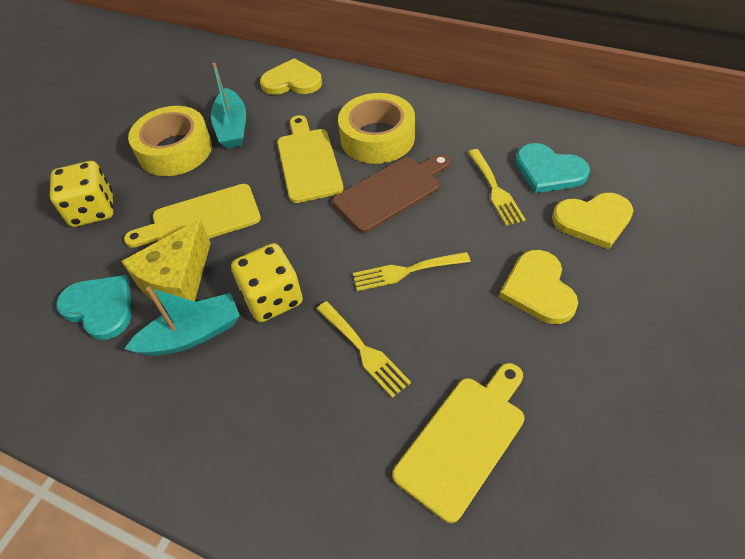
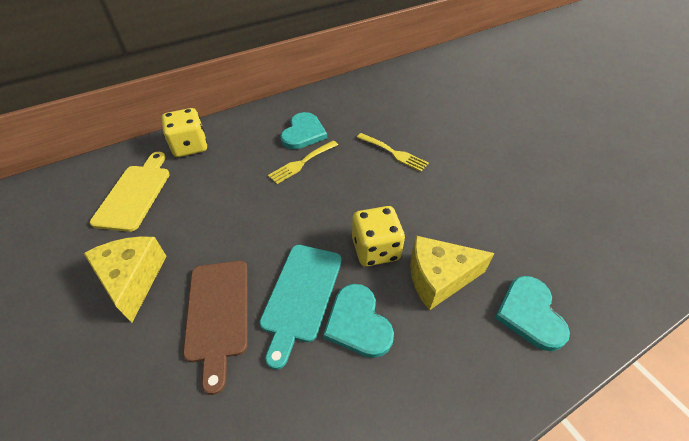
turquoise boat: [124,287,240,356] [211,63,246,148] = 2 -> none = 0
turquoise cutting board: none = 0 -> [259,245,342,370] = 1
turquoise heart: [56,275,131,340] [516,143,590,193] = 2 -> [280,112,327,149] [323,284,394,358] [495,276,570,351] = 3
yellow cheese: [121,219,211,305] = 1 -> [84,236,167,323] [410,236,495,311] = 2
yellow cutting board: [124,184,261,248] [277,115,344,203] [392,363,525,523] = 3 -> [90,152,170,232] = 1
yellow fork: [317,301,411,398] [353,252,471,291] [468,149,526,226] = 3 -> [268,141,338,184] [357,133,429,172] = 2
yellow heart: [260,58,322,95] [499,250,578,324] [552,193,633,249] = 3 -> none = 0
yellow tape: [128,106,212,176] [338,93,415,164] = 2 -> none = 0

